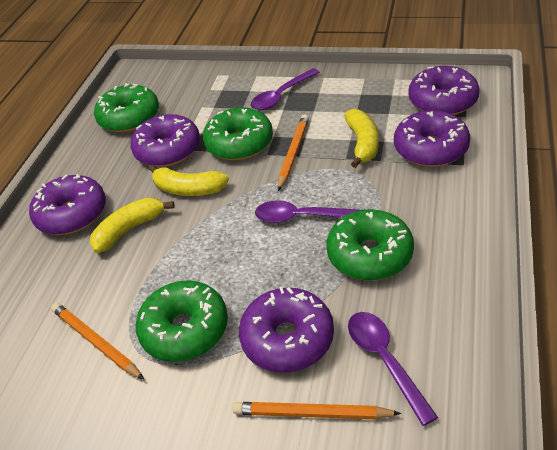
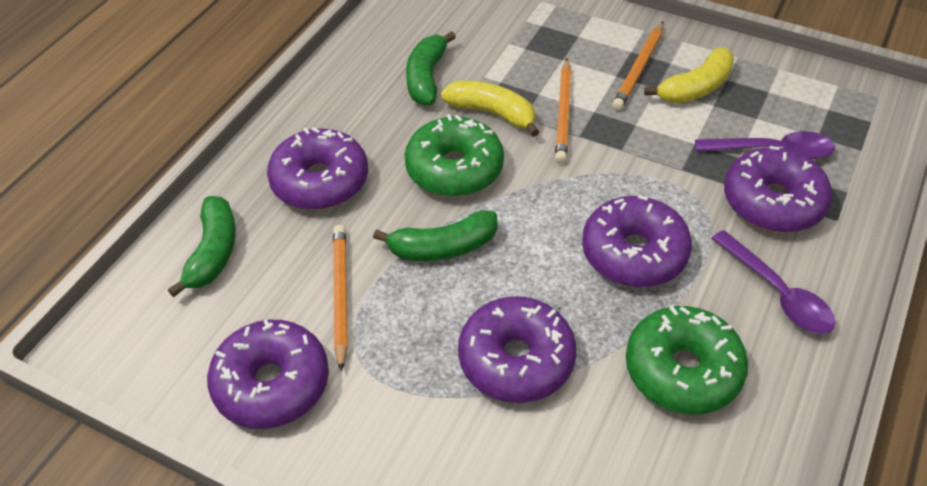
green banana: none = 0 -> [168,196,236,297] [373,210,498,261] [406,31,456,106] = 3
green donut: [94,83,159,133] [136,280,228,362] [203,107,273,160] [326,209,414,281] = 4 -> [404,114,504,197] [626,306,748,414] = 2
purple spoon: [251,68,320,110] [255,200,361,223] [348,312,438,426] = 3 -> [695,131,835,159] [711,230,835,334] = 2
yellow banana: [90,198,175,253] [149,164,229,196] [344,109,379,168] = 3 -> [440,81,539,137] [644,48,734,103] = 2

